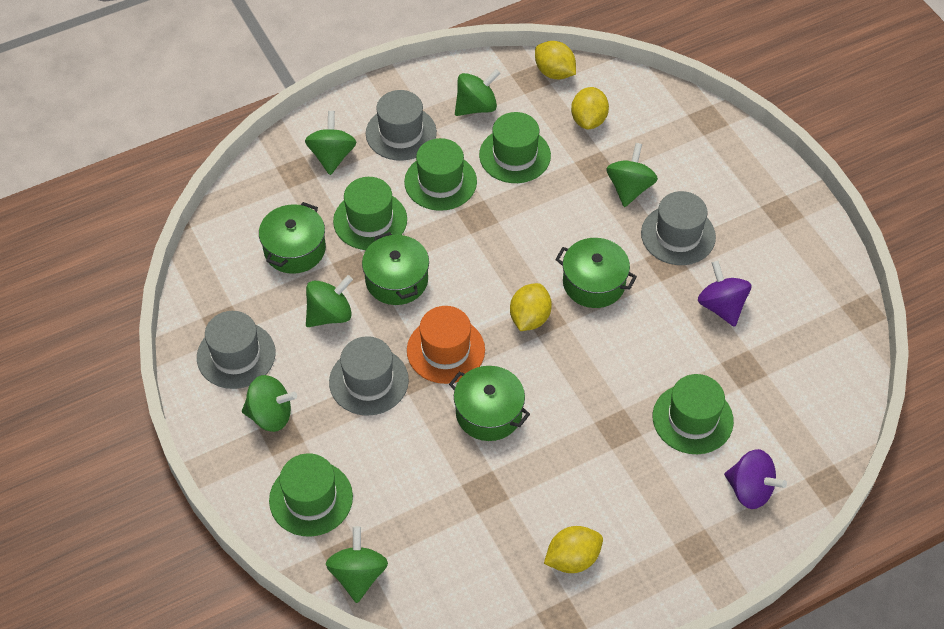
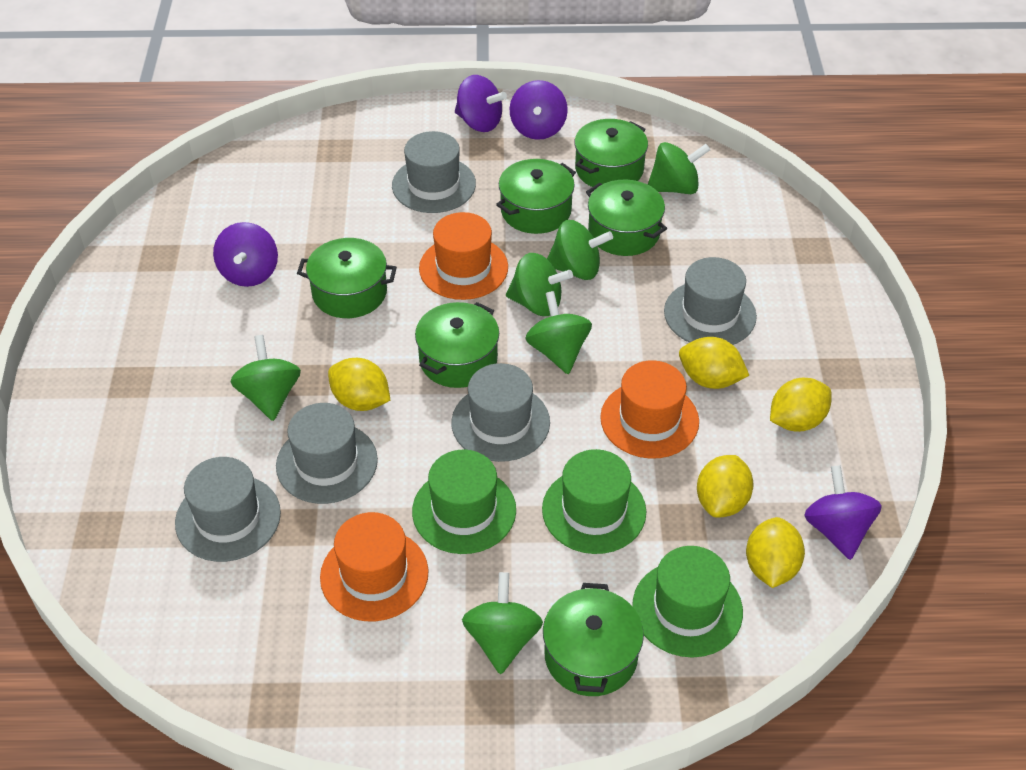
green hat: [269,453,353,536] [333,177,407,250] [404,138,477,211] [479,112,551,183] [653,374,734,454] = 5 -> [412,450,516,554] [542,449,646,554] [632,546,743,658] = 3
green pot: [259,202,326,274] [362,232,429,305] [449,366,530,441] [555,238,637,308] = 4 -> [297,238,397,318] [415,302,499,388] [496,159,576,234] [543,583,644,696] [575,119,648,187] [586,179,667,256] = 6
grey hat: [197,311,276,389] [329,336,409,416] [366,90,437,161] [641,191,716,265] = 4 -> [175,457,281,562] [276,403,378,504] [392,131,476,213] [451,363,550,462] [664,257,757,345] = 5
orange hat: [407,306,485,384] = 1 -> [320,512,429,621] [419,212,508,300] [600,360,699,459] = 3
purple spinning top: [698,261,751,327] [724,449,787,509] = 2 -> [213,222,278,287] [455,75,507,132] [510,80,568,140] [804,465,882,560] = 4
yellow lemon: [510,283,552,331] [535,41,576,80] [544,526,603,573] [571,87,609,129] = 4 -> [328,358,390,411] [679,337,750,389] [697,455,753,518] [746,517,805,588] [770,378,832,432] = 5

